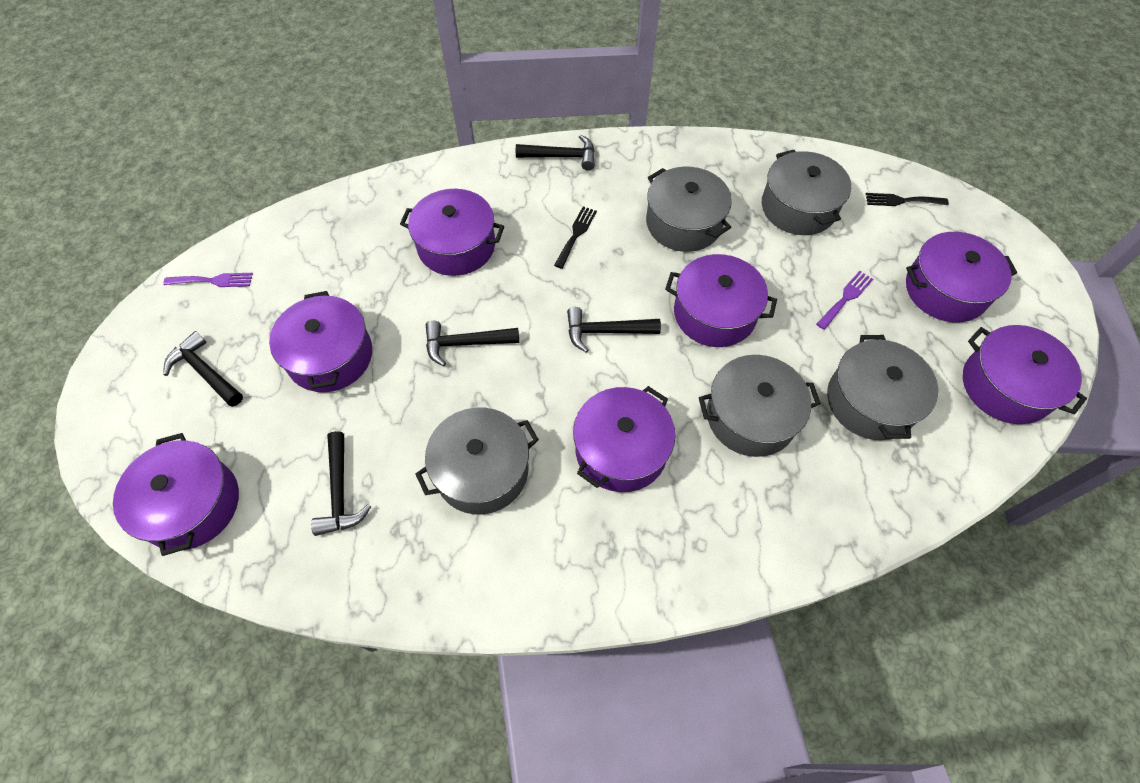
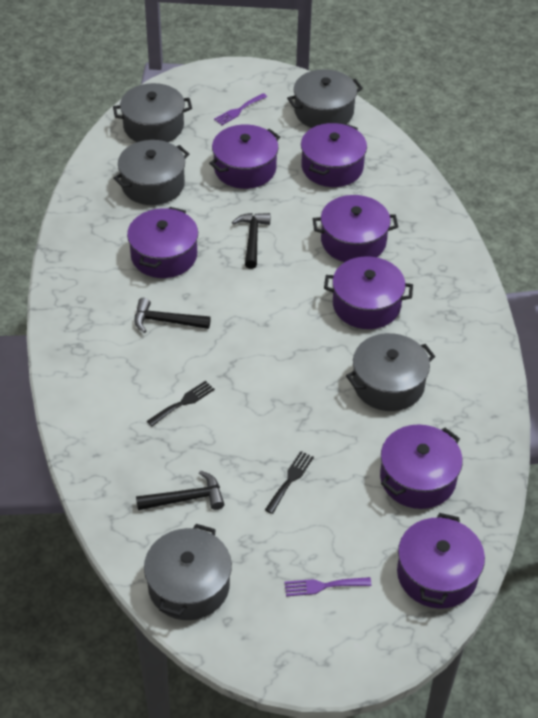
black hammer: [163,331,243,407] [311,431,371,536] [426,320,519,366] [516,135,595,170] [567,307,661,353] = 5 -> [134,298,211,333] [136,470,224,510] [232,213,271,269] = 3

